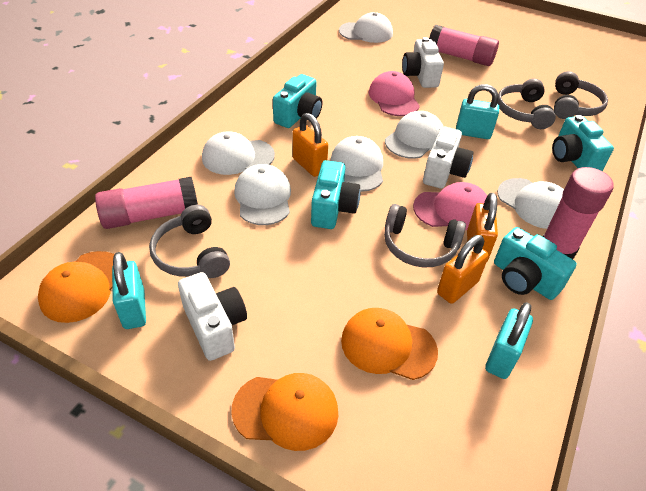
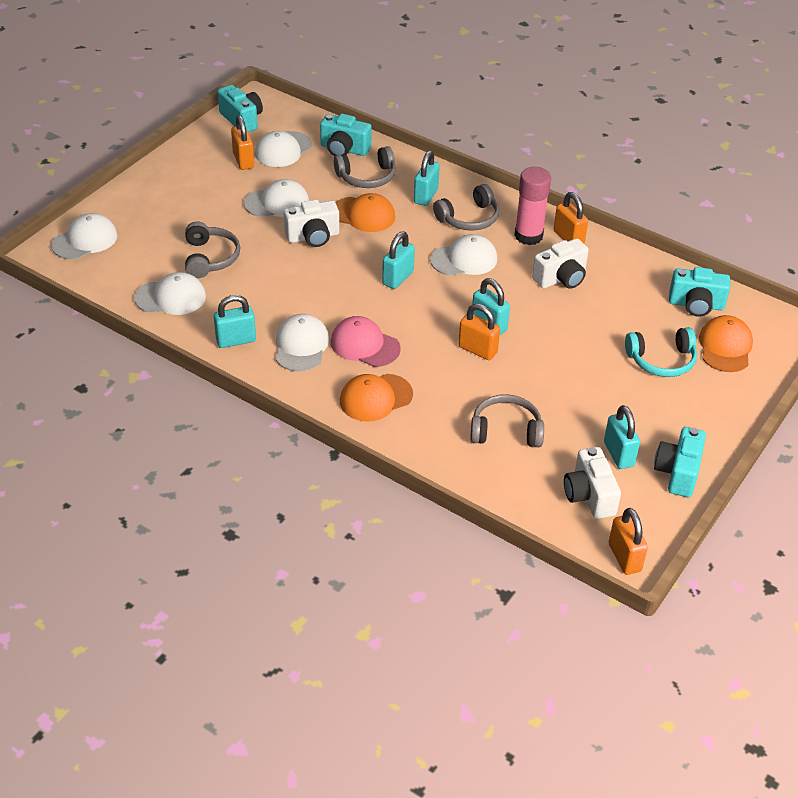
orange padlock: [293,113,328,177] [437,235,489,304] [467,193,498,261] = 3 -> [231,115,254,170] [458,304,500,360] [554,192,588,243] [609,508,648,575] = 4
pink cap: [369,71,420,116] [413,182,487,230] = 2 -> [330,316,401,367] = 1
pink glue stick: [95,177,198,229] [429,25,499,66] [543,167,614,259] = 3 -> [514,167,551,245] = 1
turquoise headphones: none = 0 -> [625,327,697,377] = 1
turquoise padlock: [112,252,146,329] [456,84,499,139] [485,302,533,379] = 3 -> [214,295,256,348] [382,231,415,289] [414,150,440,206] [472,278,510,335] [604,405,640,469] = 5

